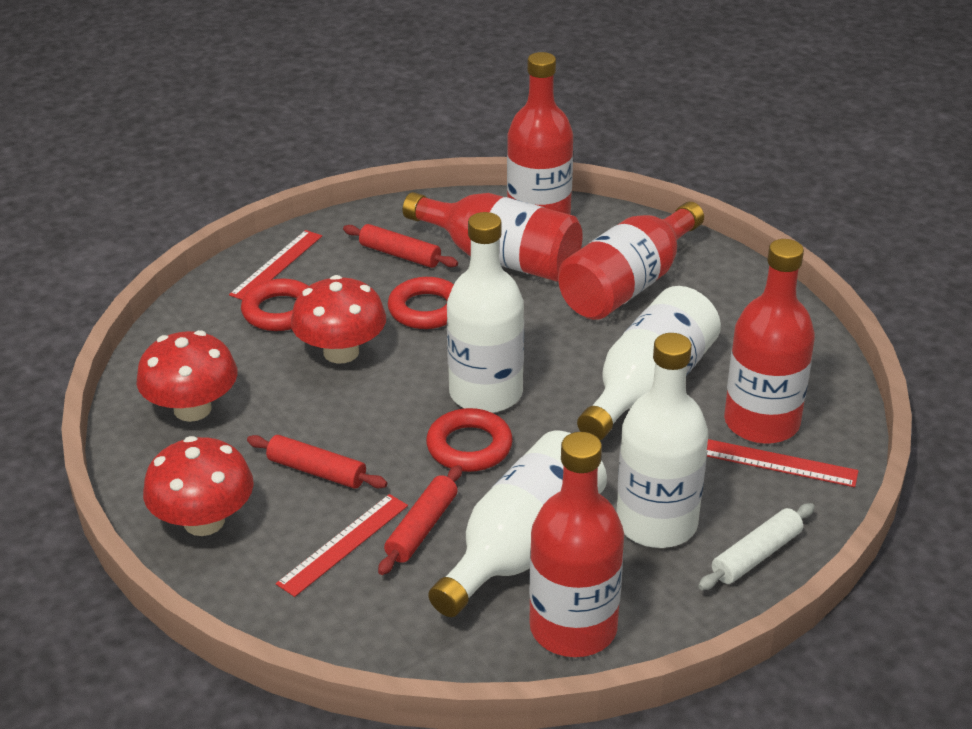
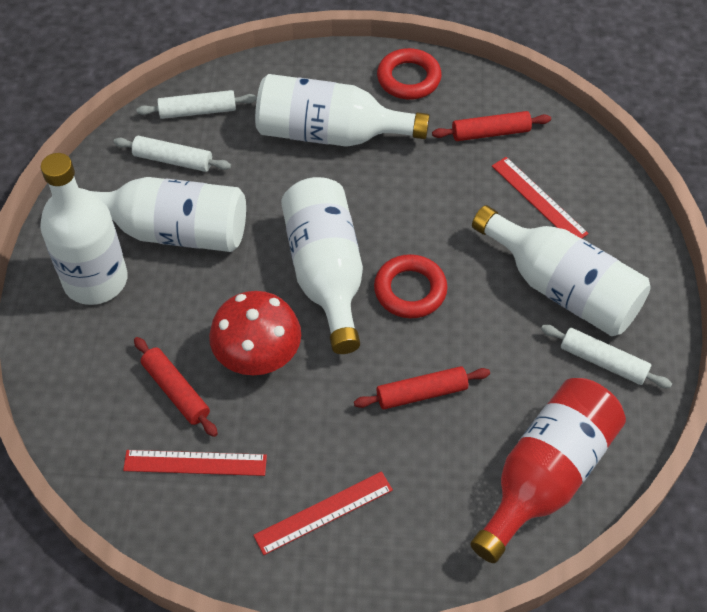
red bottle: [403,192,583,282] [507,52,573,215] [529,432,624,657] [558,202,704,320] [724,239,815,444] = 5 -> [470,378,626,563] = 1
red mushroom: [137,330,238,422] [143,436,254,536] [291,275,386,364] = 3 -> [209,291,301,375] = 1
red ring: [241,279,308,331] [388,277,454,329] [426,408,513,472] = 3 -> [374,254,448,319] [377,48,442,99] = 2
white bottle: [428,431,607,617] [447,212,524,413] [577,286,721,440] [616,333,708,548] = 4 -> [40,153,128,305] [90,177,246,252] [255,74,430,147] [281,177,363,354] [472,205,651,336] = 5
white rolling pin: [698,503,815,590] = 1 -> [113,136,231,172] [136,90,257,119] [541,325,672,388] = 3

